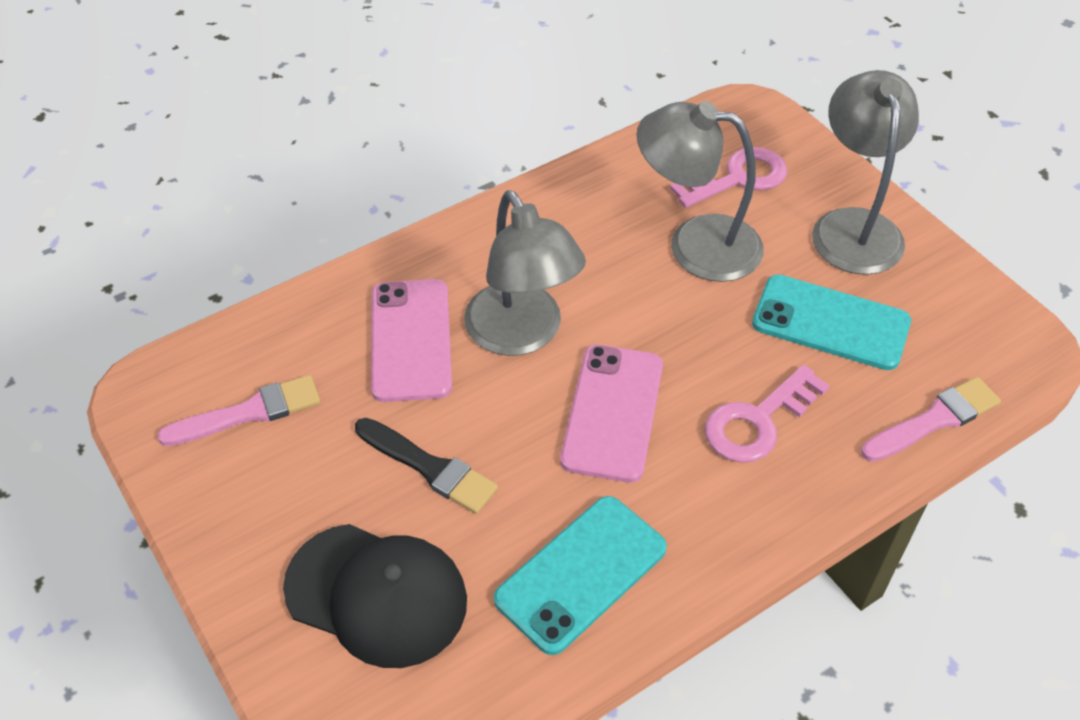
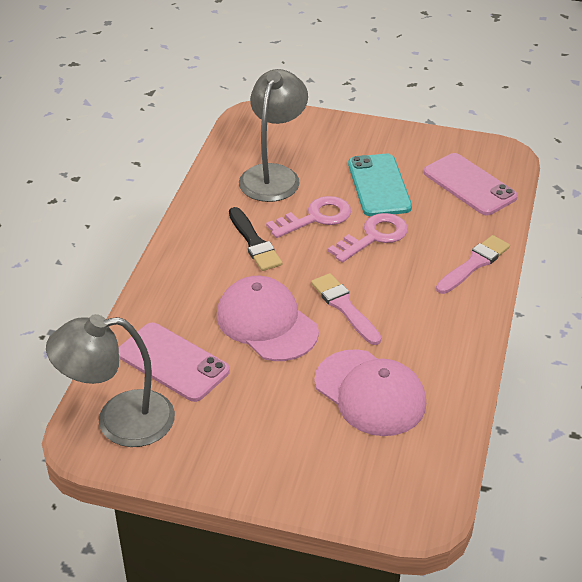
black cap: [283,524,467,668] = 1 -> none = 0
grey lamp: [464,190,586,356] [636,101,764,282] [812,70,919,275] = 3 -> [46,314,175,447] [239,69,308,202] = 2
pink cap: none = 0 -> [217,276,319,361] [314,349,426,436] = 2
turquoise phone: [494,496,667,655] [752,275,911,370] = 2 -> [348,154,412,216] = 1

